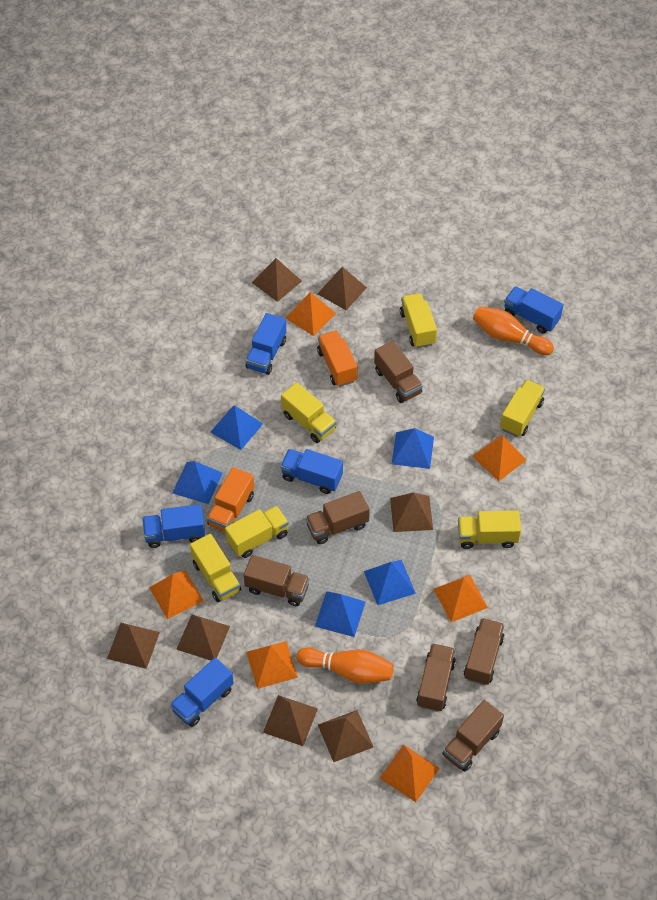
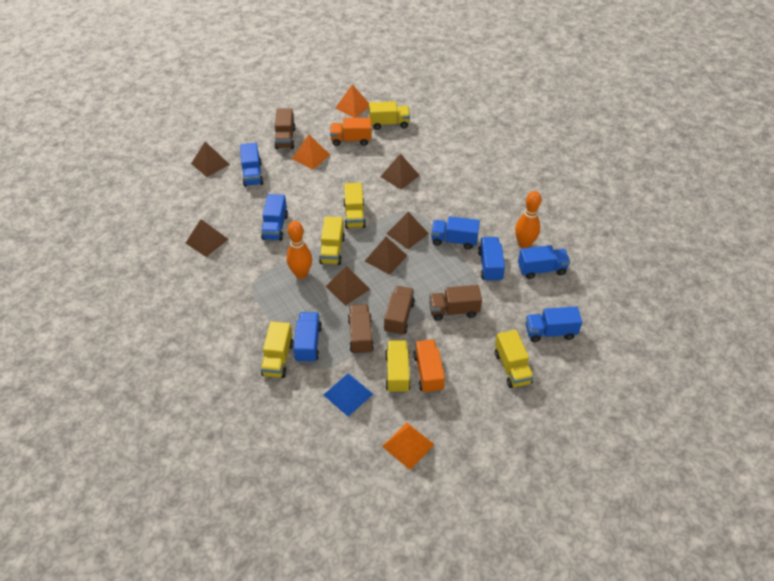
blue pyramid: [172,461,223,504] [210,405,263,450] [315,591,365,637] [364,560,416,605] [392,428,434,469] = 5 -> [324,373,373,416] = 1
blue truck: [142,504,205,548] [170,658,234,727] [246,313,287,375] [280,449,343,494] [504,287,563,334] = 5 -> [240,143,263,187] [261,194,288,241] [293,312,322,363] [431,216,480,250] [478,237,505,282] [518,245,570,279] [526,306,582,342] = 7
brown pyramid: [107,623,160,669] [176,614,230,661] [252,258,302,302] [263,695,318,746] [317,267,367,310] [318,710,373,762] [390,492,433,532] = 7 -> [186,219,228,257] [191,142,230,177] [325,266,370,306] [365,237,408,275] [380,153,420,190] [387,212,429,249] = 6
brown truck: [244,555,310,606] [306,491,370,544] [374,341,423,403] [416,643,456,712] [443,700,504,772] [464,618,504,685] = 6 -> [274,108,296,149] [348,304,374,355] [384,286,415,336] [429,285,482,321] = 4
orange pyramid: [149,570,204,619] [246,641,298,689] [286,292,336,336] [380,745,440,802] [434,575,488,622] [472,436,526,481] = 6 -> [292,135,330,170] [335,84,369,118] [382,422,435,470] = 3

